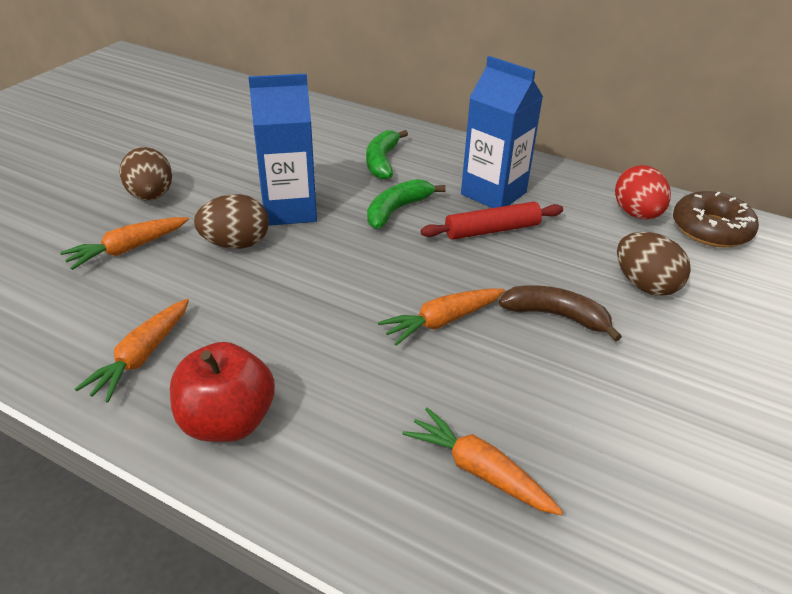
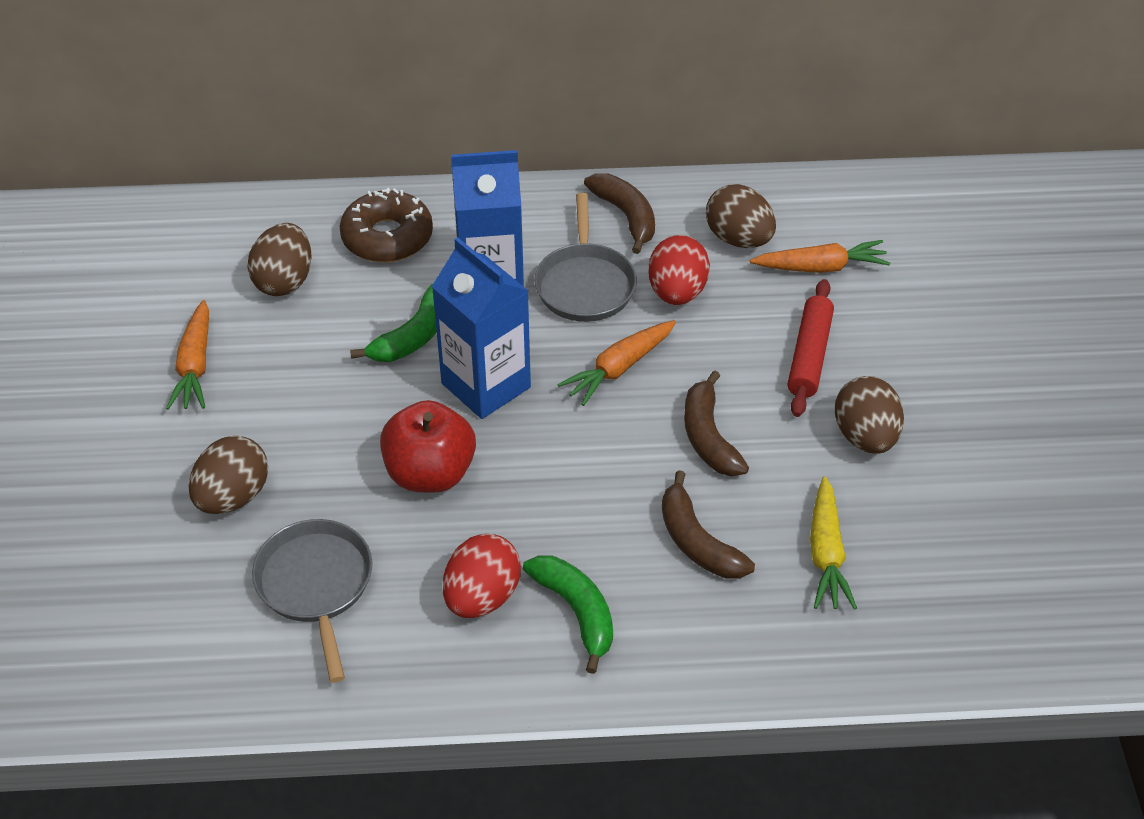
brown banana: [499,285,622,342] = 1 -> [584,173,655,254] [662,470,755,579] [684,370,749,476] = 3
brown egg: [120,147,172,201] [194,194,269,249] [617,232,691,296] = 3 -> [189,436,268,514] [247,223,312,296] [706,184,776,248] [835,376,904,454] = 4
grey pan: none = 0 -> [252,519,372,683] [534,193,637,322] = 2
orange carrot: [60,217,189,270] [75,299,189,402] [378,288,505,346] [402,407,563,515] = 4 -> [166,300,209,410] [557,320,676,406] [750,240,890,273] = 3
red egg: [615,165,671,219] = 1 -> [443,534,521,618] [648,235,710,305] = 2
yellow carrot: none = 0 -> [810,476,857,610] = 1

